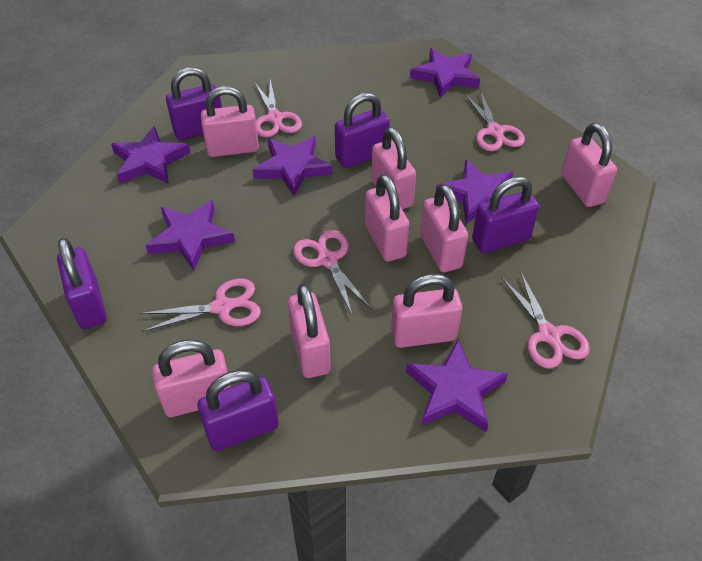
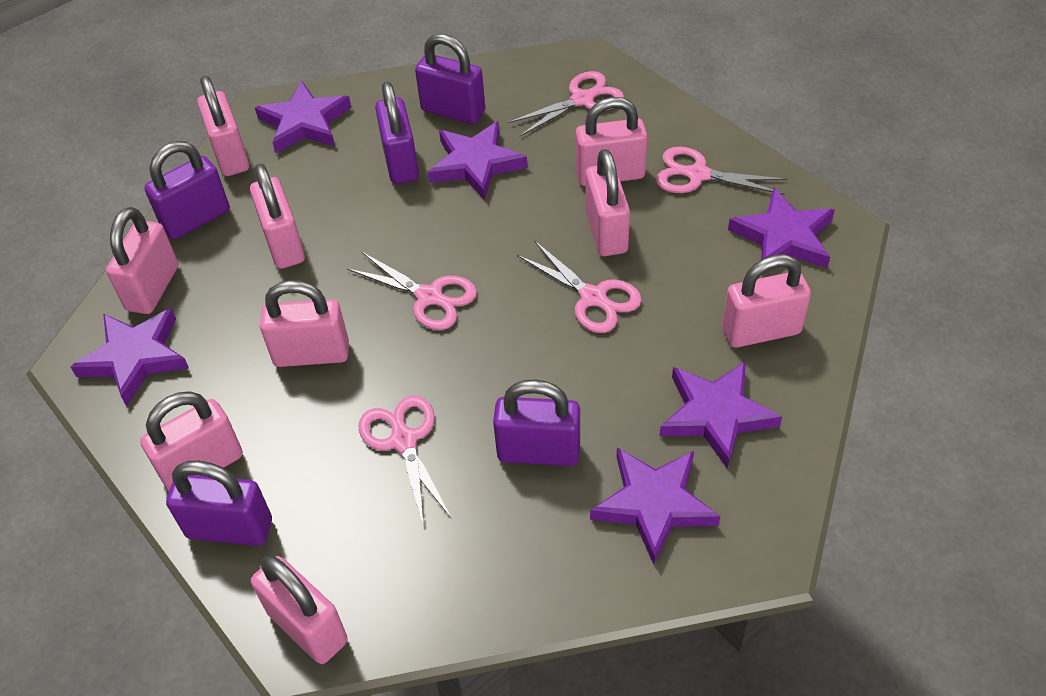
pink padlock: [152,339,231,417] [201,86,259,157] [288,284,331,378] [365,174,410,262] [371,127,416,209] [391,274,462,348] [420,184,468,272] [561,123,617,207] = 8 -> [106,207,179,314] [140,391,243,492] [197,76,249,176] [250,163,305,269] [251,555,348,664] [260,280,349,367] [575,97,648,186] [585,149,630,256] [722,254,811,348] = 9

